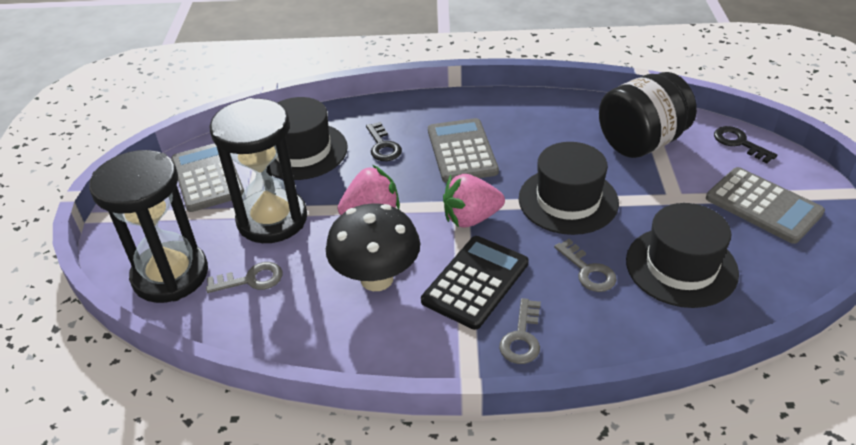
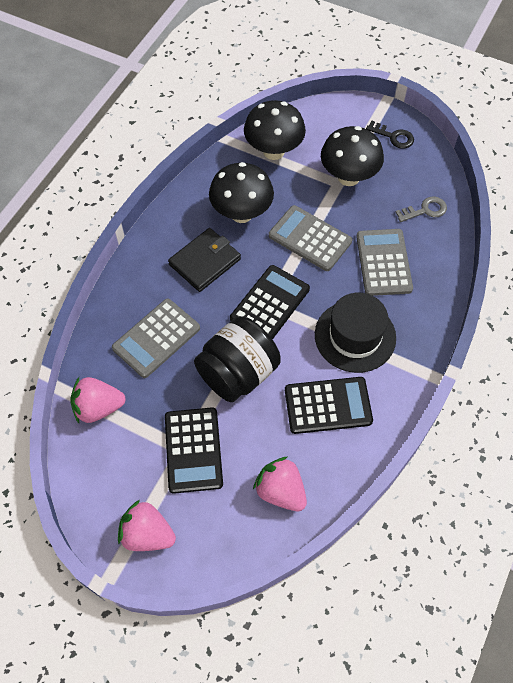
black calculator: [421,236,529,330] = 1 -> [165,407,223,494] [230,265,310,340] [285,377,373,434] = 3
black hat: [269,97,348,180] [519,142,619,235] [626,203,739,308] = 3 -> [315,293,396,373] = 1
black hourglass: [89,150,208,303] [210,98,307,243] = 2 -> none = 0
black key: [366,122,402,161] [714,126,777,163] = 2 -> [366,120,414,149] = 1
black mushroom: [326,203,420,291] = 1 -> [209,162,274,223] [244,100,306,160] [321,126,384,186] = 3
black wallet: none = 0 -> [168,228,241,292] = 1
grey key: [206,262,282,293] [499,298,541,364] [554,239,617,292] = 3 -> [395,196,447,222] = 1
pink strawberry: [338,165,400,215] [443,174,505,227] = 2 -> [70,377,126,423] [118,500,176,551] [253,457,307,511] = 3

